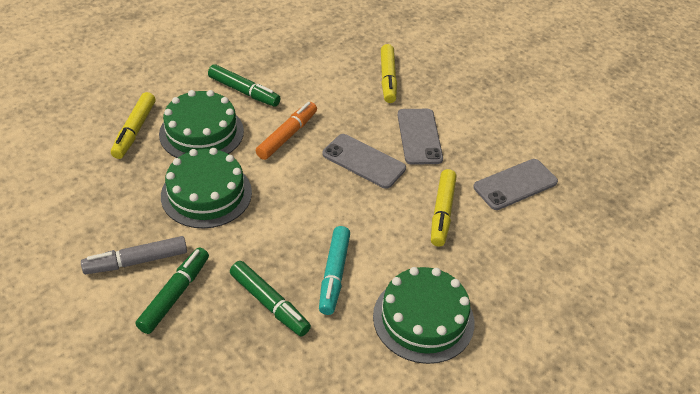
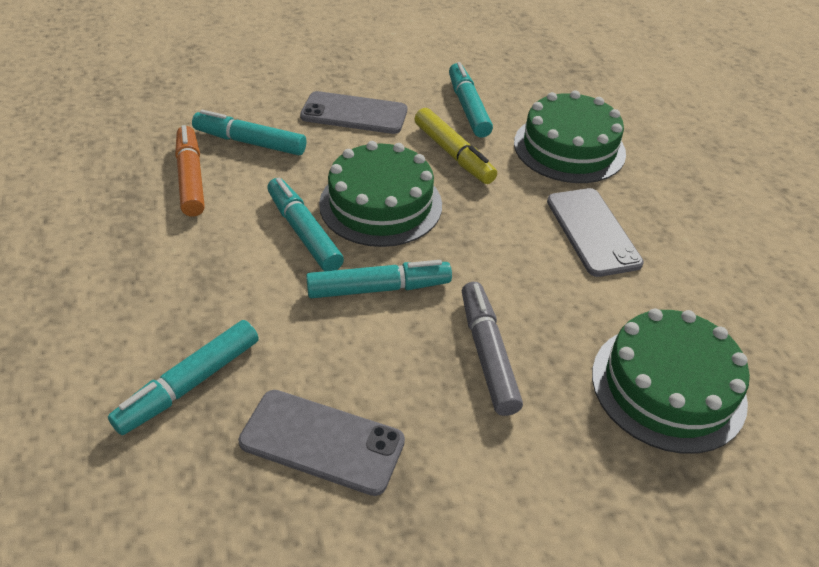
green marker: [135,247,209,334] [208,64,281,107] [230,261,311,337] = 3 -> none = 0
turquoise marker: [319,226,350,315] = 1 -> [108,320,259,435] [192,110,306,155] [267,178,344,271] [306,260,452,298] [449,62,493,138] = 5
yellow marker: [111,92,156,159] [381,44,397,103] [431,169,457,246] = 3 -> [415,108,497,184] = 1

